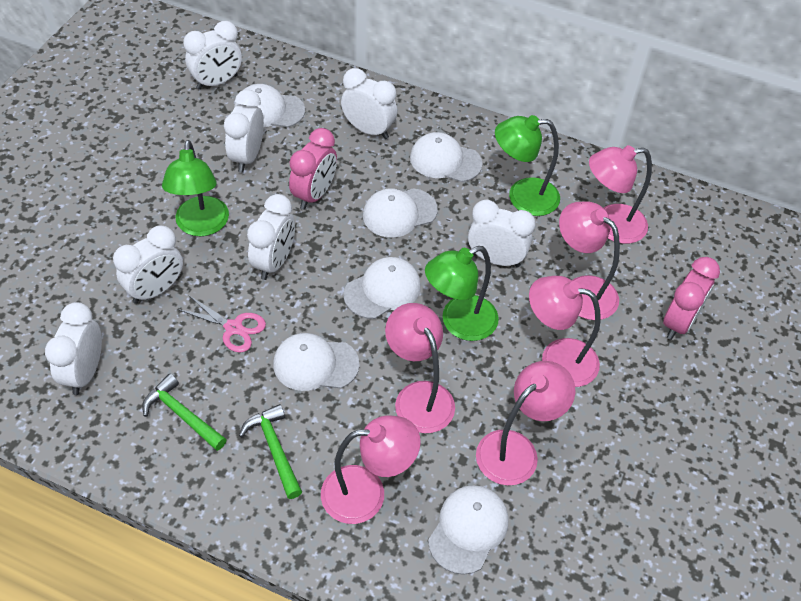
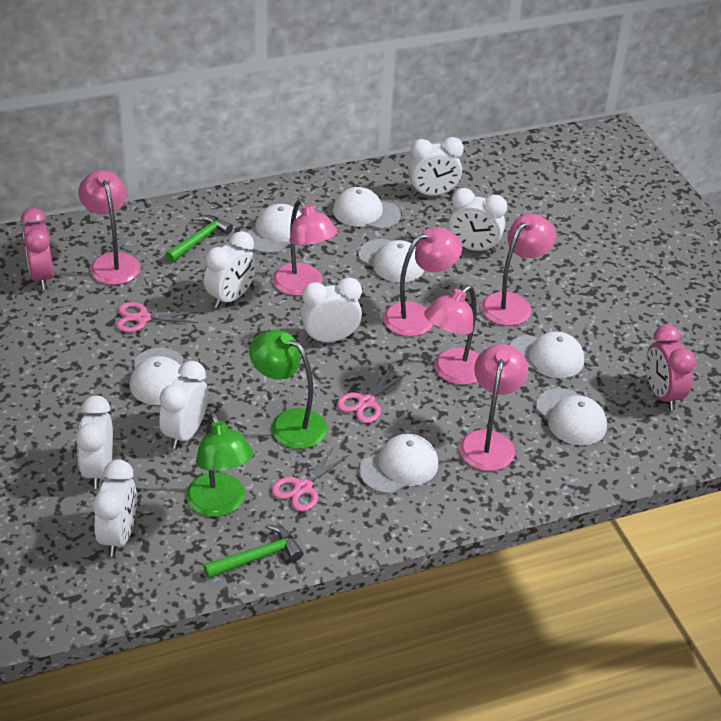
green lamp: [162,140,229,236] [425,246,499,341] [495,115,560,216] = 3 -> [186,412,253,517] [249,330,327,449] = 2
pink scissors: [177,295,266,353] = 1 -> [116,302,199,332] [272,447,349,511] [337,366,408,423] = 3
white cap: [234,84,305,127] [273,333,359,391] [343,257,421,319] [363,188,438,238] [410,132,482,182] [428,485,509,575] = 6 -> [130,348,183,405] [247,204,302,253] [333,187,401,230] [359,239,424,282] [359,434,438,494] [510,331,584,378] [536,388,607,446] = 7

